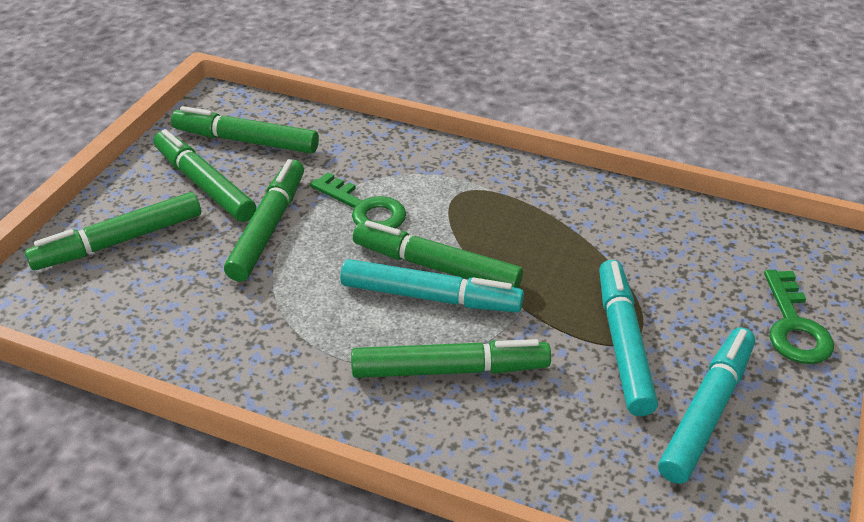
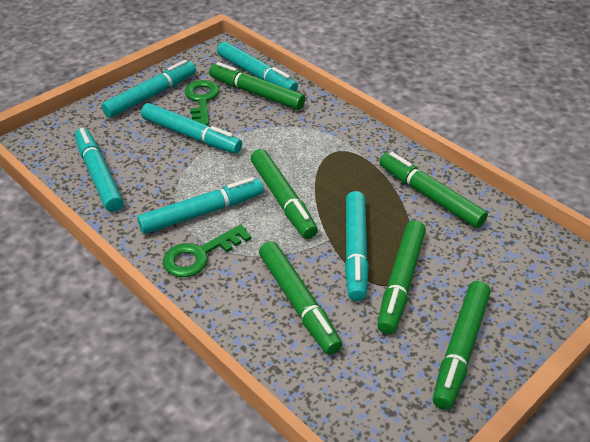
turquoise marker: [340,259,524,312] [599,260,658,416] [658,327,755,484] = 3 -> [75,128,124,212] [101,60,196,118] [137,177,264,234] [141,103,242,153] [217,42,298,91] [345,191,369,301] = 6

